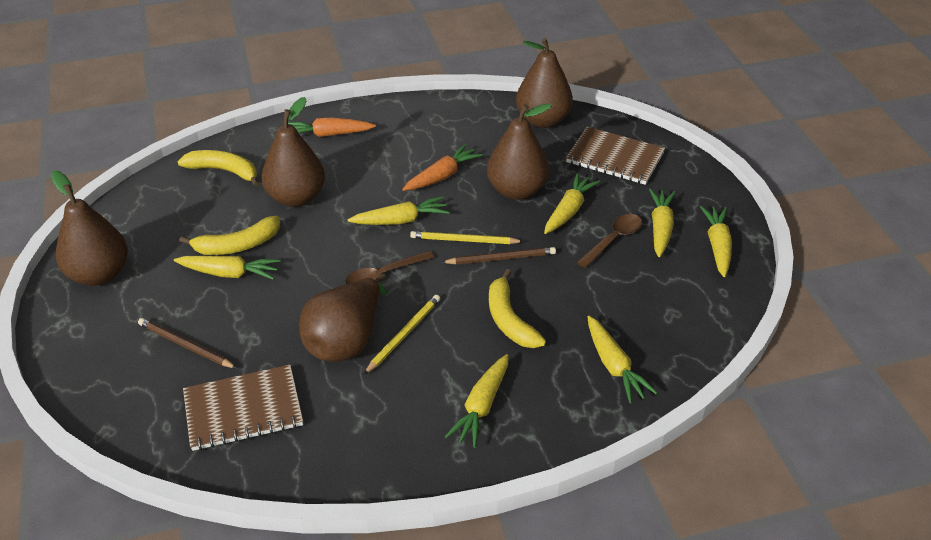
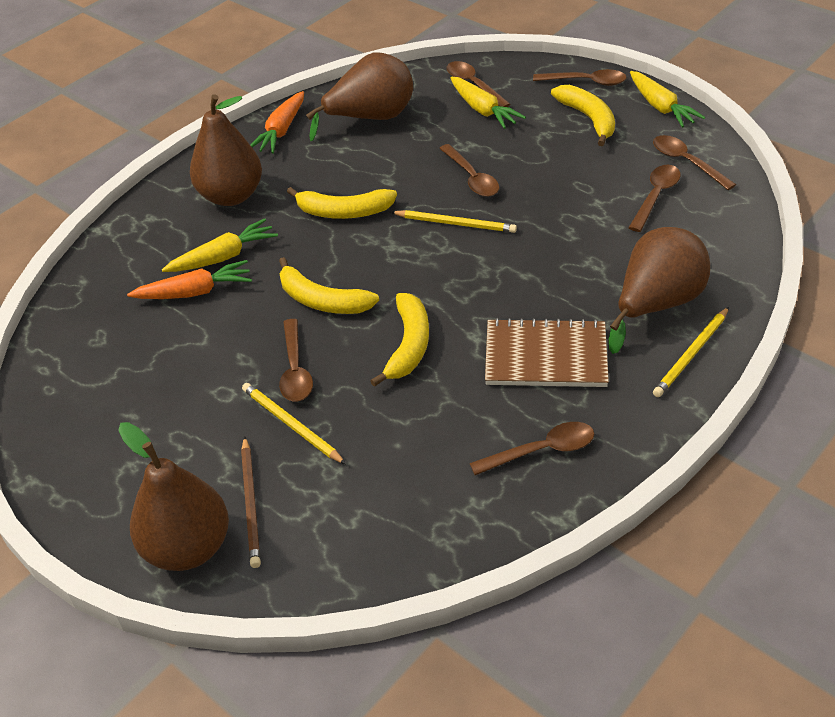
brown notebook: [183,365,303,451] [566,127,665,185] = 2 -> [485,318,609,387] = 1
brown pear: [51,170,128,286] [262,97,325,207] [299,274,387,362] [487,103,552,200] [516,37,573,128] = 5 -> [118,422,229,571] [190,94,262,206] [306,52,413,141] [609,227,710,354] = 4
brown pencil: [138,318,237,368] [441,247,556,265] = 2 -> [241,437,261,568] = 1
brown spoon: [345,250,434,284] [577,214,642,268] = 2 -> [279,319,313,402] [439,144,499,197] [447,61,510,107] [470,422,594,475] [533,69,627,86] [629,165,681,232] [653,135,736,190] = 7
yellow banana: [177,150,259,187] [179,216,280,255] [489,269,546,348] = 3 -> [279,257,379,314] [287,187,397,219] [370,293,429,387] [551,85,615,146] = 4
yellow carrot: [174,256,281,280] [348,196,450,225] [445,354,509,448] [544,173,600,234] [588,316,658,403] [649,189,676,257] [700,206,732,277] = 7 -> [162,218,278,272] [450,77,526,129] [630,71,705,128] = 3
yellow pencil: [364,295,440,375] [410,231,524,244] = 2 -> [242,383,346,464] [391,210,517,233] [653,307,729,397] = 3

